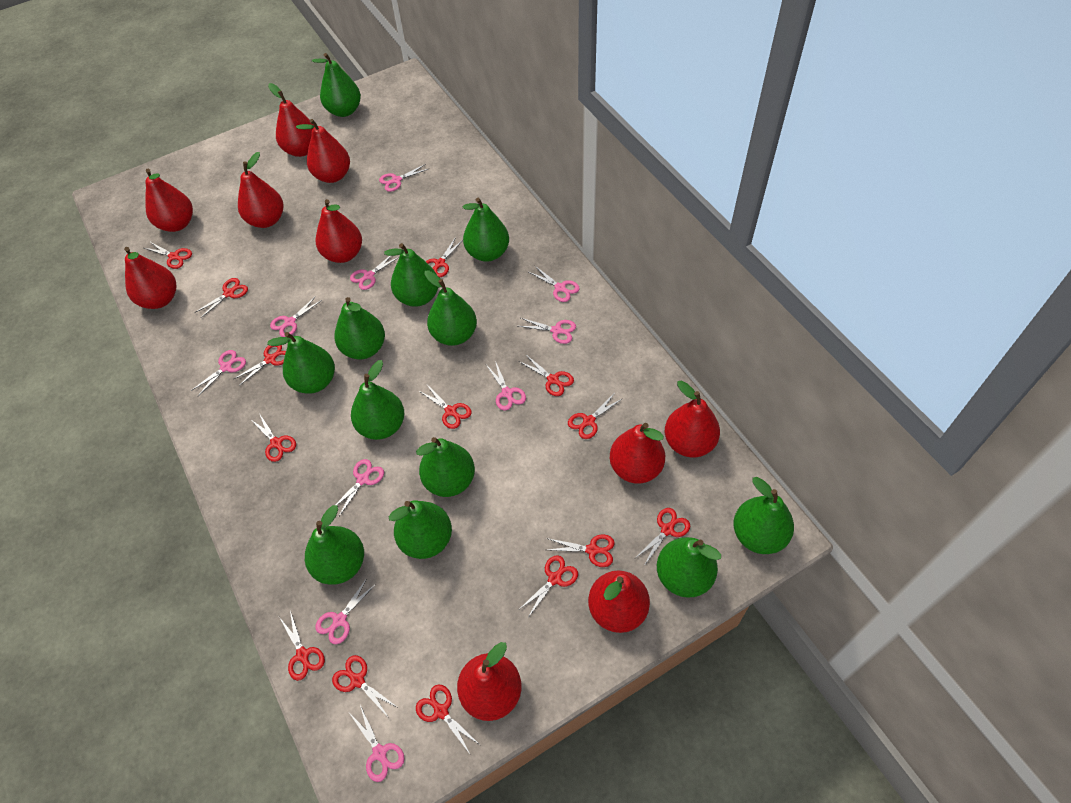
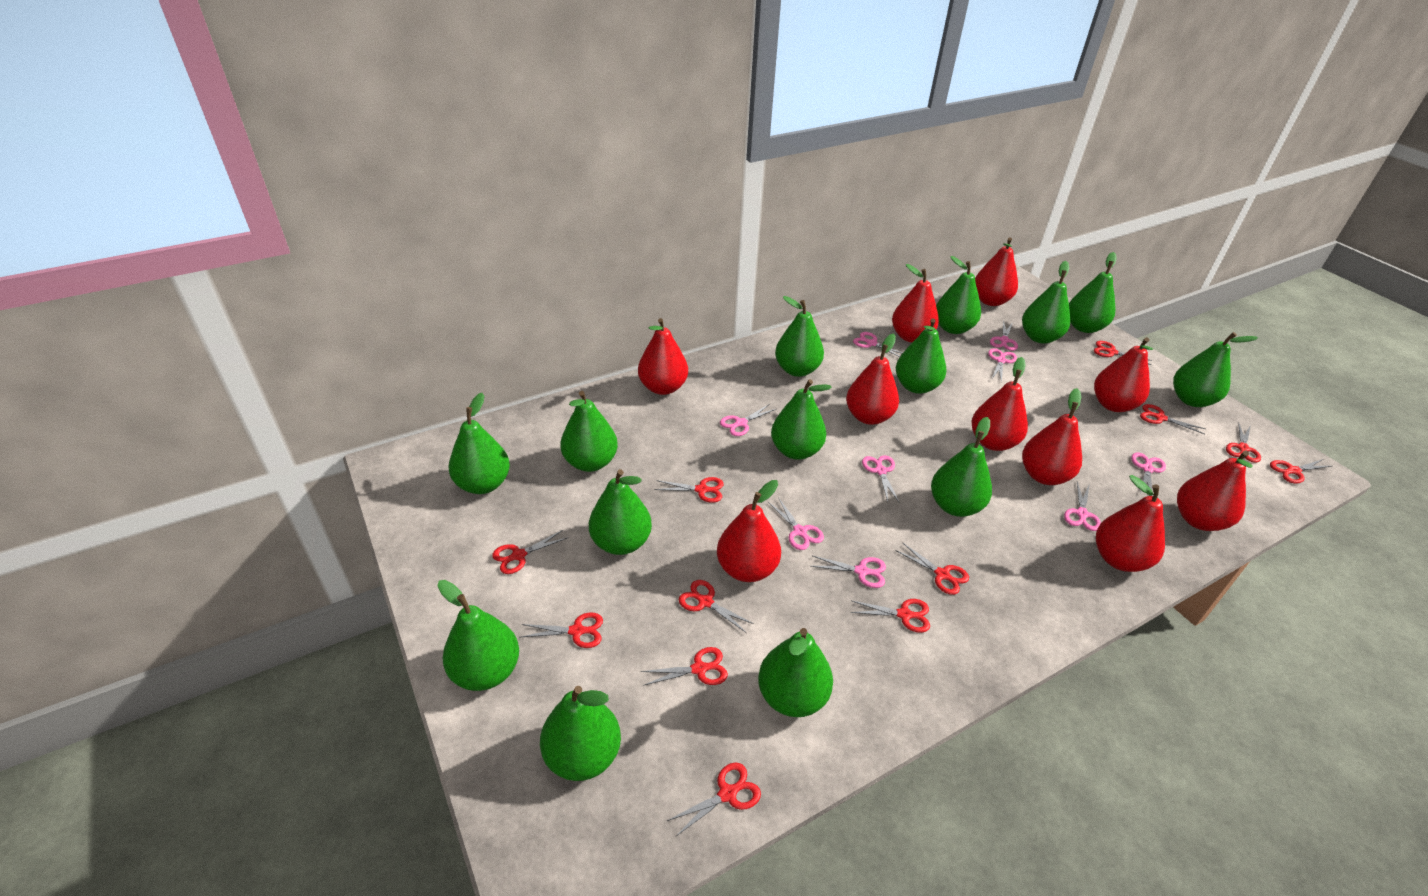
green pear: [267,332,335,394] [305,505,364,585] [312,53,361,117] [334,297,385,359] [351,360,404,440] [384,243,438,307] [389,500,452,559] [416,437,475,497] [424,270,477,346] [463,198,509,262] [657,537,721,598] [733,477,794,554] = 12 -> [437,580,519,691] [449,393,510,494] [540,686,621,781] [560,391,618,472] [589,469,652,555] [758,628,833,717] [771,379,832,460] [775,296,824,377] [896,318,946,394] [931,417,992,517] [936,256,981,334] [1022,261,1070,344] [1069,252,1117,333] [1173,332,1258,407] = 14
pink scissors: [191,350,246,396] [270,296,322,337] [315,578,376,644] [335,459,384,516] [350,256,399,290] [350,705,405,782] [379,164,428,192] [486,361,526,411] [519,318,576,344] [529,266,580,302] = 10 -> [720,404,776,436] [768,497,824,550] [810,556,886,588] [853,332,902,357] [862,455,900,503] [988,348,1017,383] [990,320,1018,351] [1064,482,1101,531] [1131,452,1166,496] = 9
red scissors: [144,241,192,269] [195,278,248,318] [234,345,286,386] [250,413,296,462] [279,611,325,681] [332,655,397,718] [416,685,480,754] [419,385,472,429] [426,237,463,277] [519,354,574,396] [520,555,578,616] [547,534,615,567] [568,393,623,439] [634,508,690,566] = 14 -> [492,530,567,574] [519,612,603,648] [641,647,728,686] [655,477,724,503] [667,762,761,837] [679,580,754,633] [850,599,930,633] [895,542,969,595] [1094,341,1152,365] [1140,404,1205,434] [1226,422,1261,463] [1270,459,1331,484] = 12

